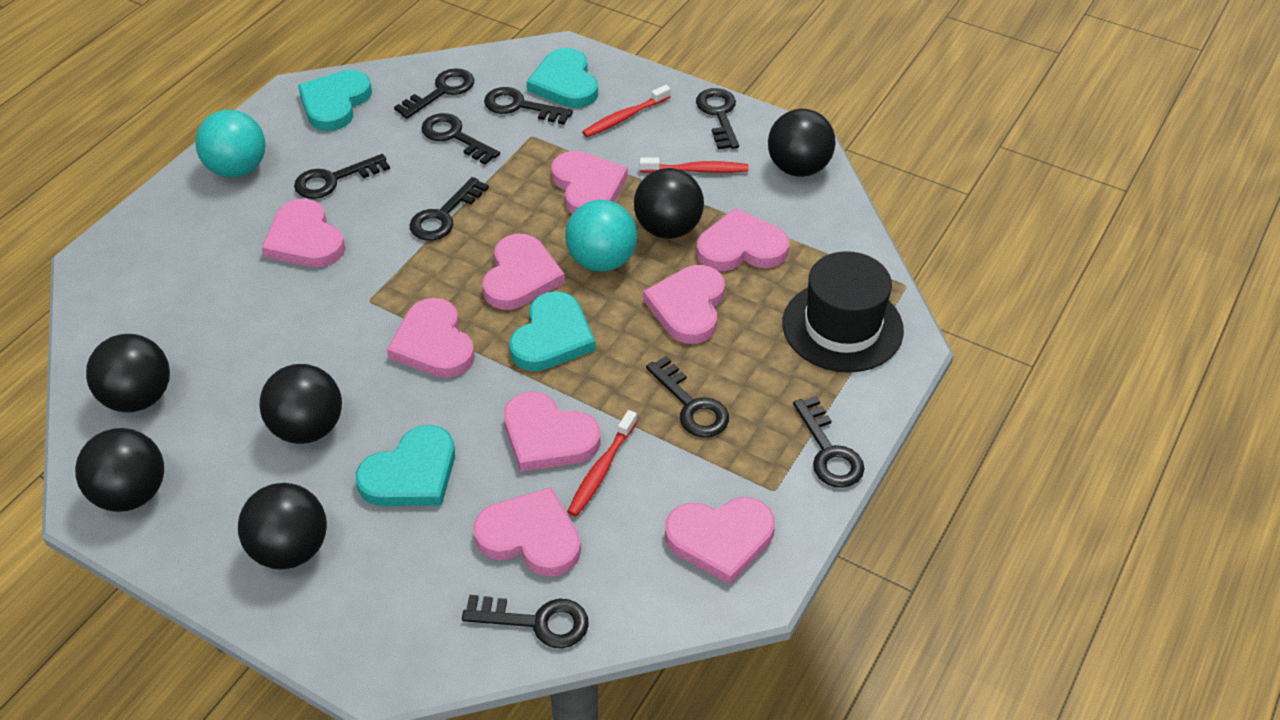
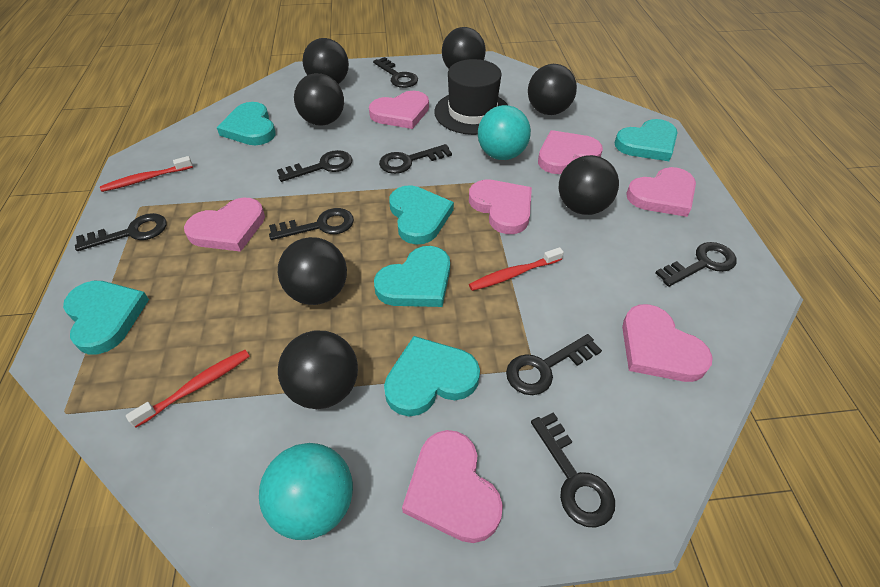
black ball: [75,428,164,512] [86,334,170,412] [238,483,327,569] [259,364,342,444] [634,168,704,239] [768,109,836,177] = 6 -> [278,237,347,305] [278,331,358,409] [294,73,344,126] [303,38,349,84] [442,27,486,69] [528,64,577,115] [559,155,619,215] = 7
black key: [294,154,390,199] [394,68,475,119] [409,177,489,240] [421,113,500,165] [462,595,589,648] [484,87,573,125] [646,356,729,438] [696,88,739,150] [793,396,864,488] = 9 -> [75,213,167,251] [269,208,354,240] [277,150,353,182] [373,57,418,88] [379,144,452,174] [506,334,602,395] [531,412,615,528] [655,242,737,287] = 8
pink heart: [261,199,345,267] [387,298,475,378] [473,487,581,576] [482,234,565,310] [504,392,601,472] [551,151,628,214] [643,265,725,344] [665,497,775,585] [696,208,789,271] = 9 -> [184,198,265,252] [369,91,429,129] [402,430,503,543] [469,180,532,234] [538,130,603,174] [622,304,713,382] [626,167,696,217] = 7
turquoise heart: [298,70,372,131] [356,425,455,506] [509,291,596,371] [527,48,598,108] = 4 -> [63,281,149,354] [217,102,276,145] [374,246,450,307] [384,336,480,416] [389,185,454,244] [615,119,678,161] = 6

